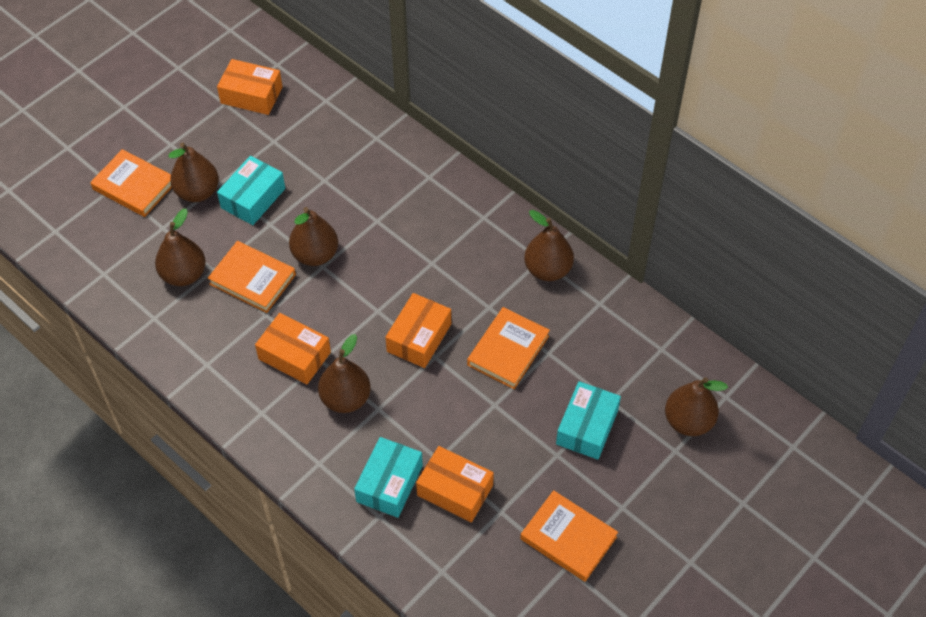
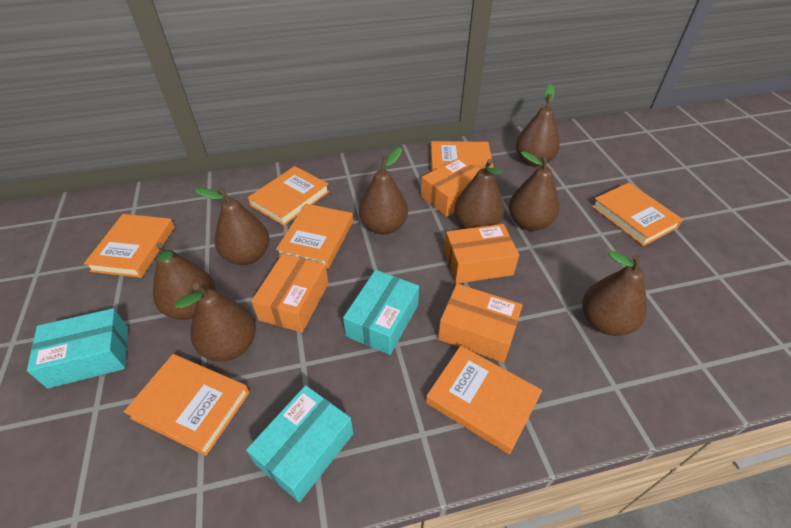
brown pear: [155,209,206,286] [168,142,219,202] [289,207,338,266] [318,334,371,413] [524,210,574,281] [665,377,728,436] = 6 -> [153,242,215,320] [175,283,256,361] [194,187,269,265] [359,147,408,235] [454,159,504,229] [509,151,559,231] [516,84,560,167] [582,251,647,336] = 8
orange book: [90,149,172,217] [208,241,296,313] [467,307,550,389] [520,490,618,582] = 4 -> [84,214,175,278] [124,354,250,456] [248,166,329,226] [276,204,353,269] [426,346,542,454] [430,141,494,171] [592,183,683,246] = 7

